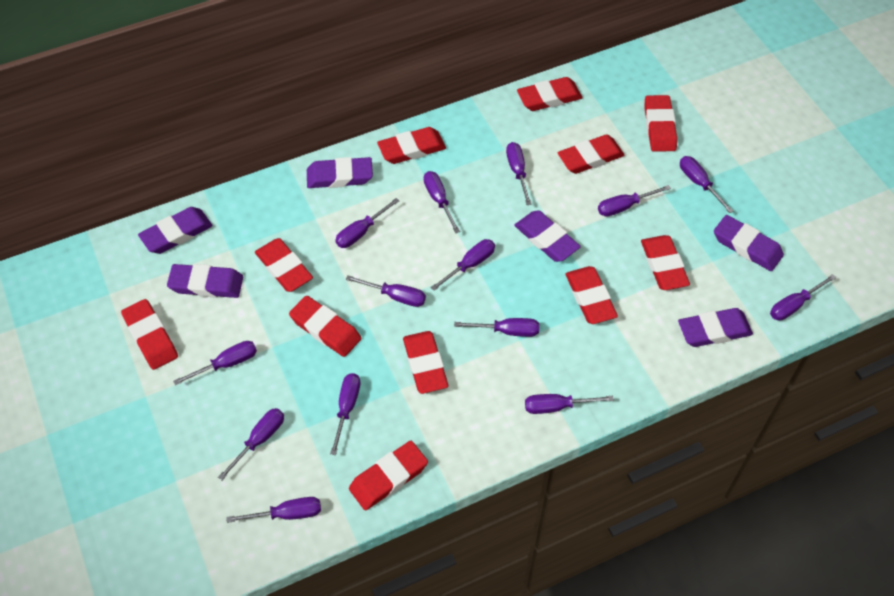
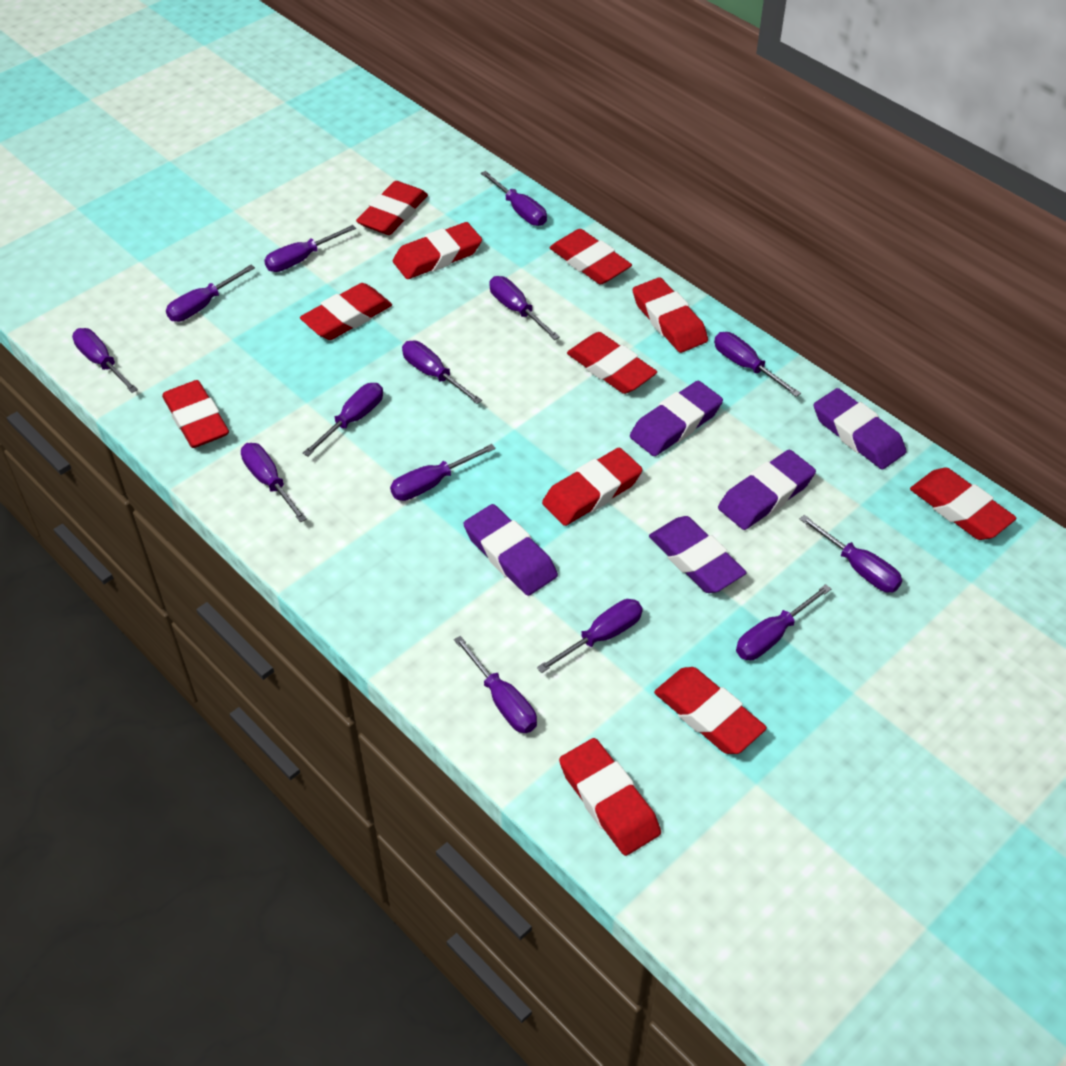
purple eraser: [138,207,213,254] [167,264,243,298] [307,157,373,188] [514,210,581,262] [678,308,753,347] [714,215,784,271] = 6 -> [463,504,558,596] [630,381,723,456] [649,516,747,593] [718,450,816,530] [814,388,906,470] = 5

